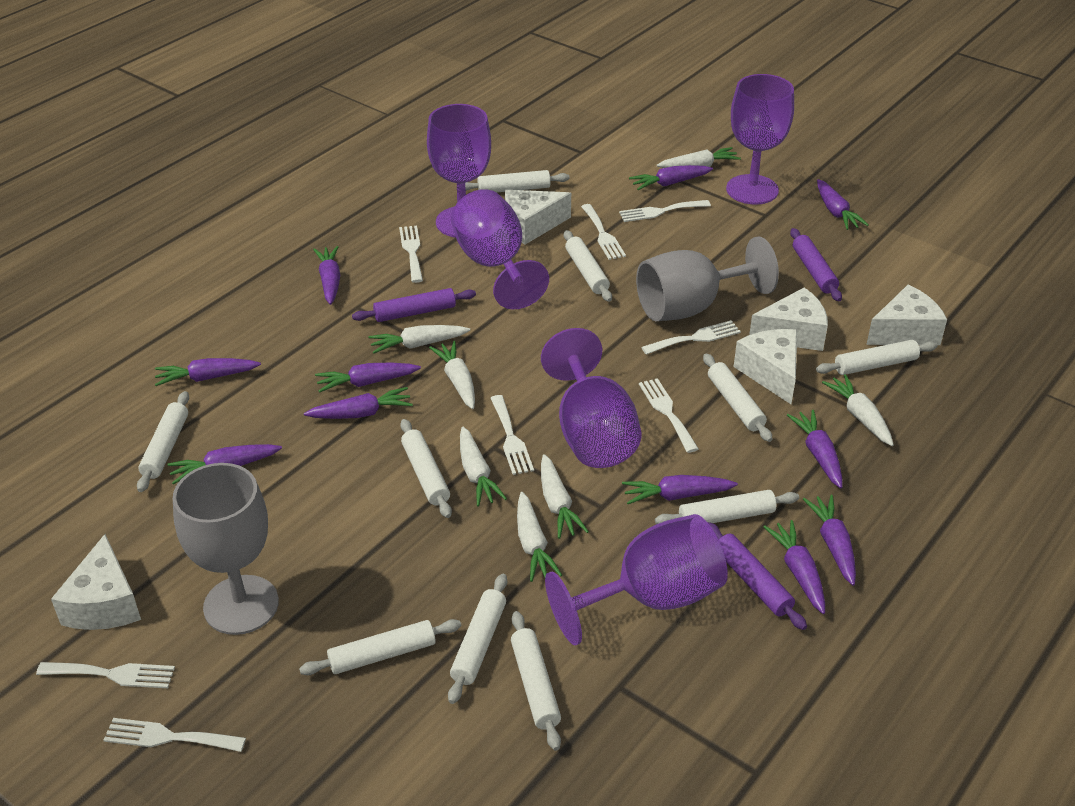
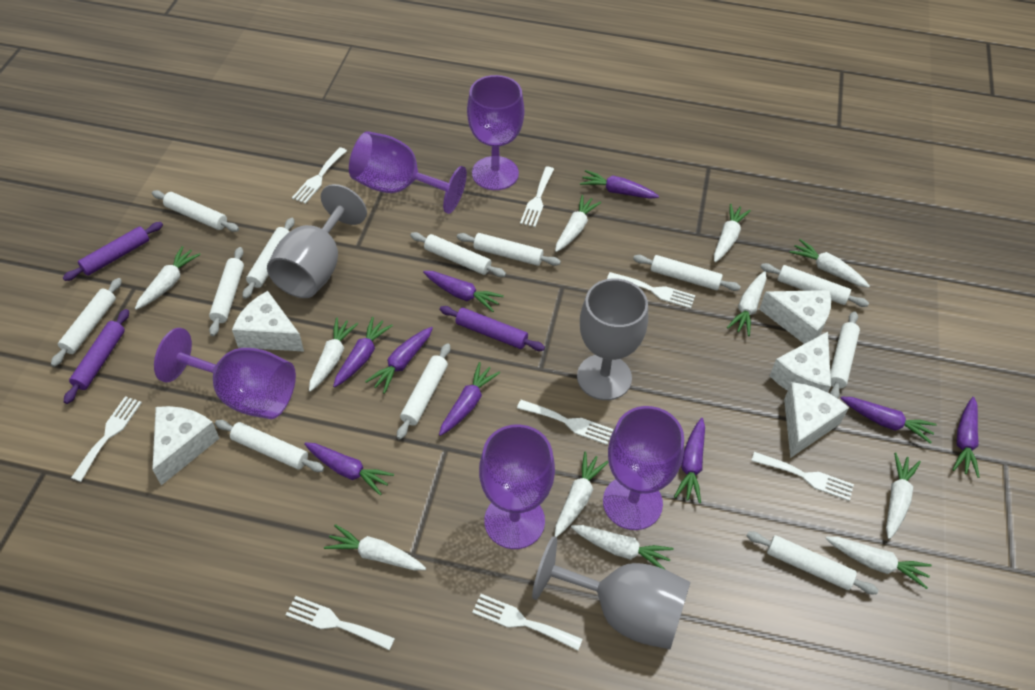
grey goblet: [173,463,279,635] [636,236,779,321] = 2 -> [267,184,367,298] [532,536,690,650] [577,278,648,400] = 3
purple carrot: [155,358,261,386] [167,444,282,484] [304,387,413,419] [313,246,340,305] [315,363,421,393] [622,475,738,504] [629,165,713,190] [763,520,825,614] [787,410,842,488] [803,495,856,586] [817,179,869,230] = 11 -> [304,442,394,496] [333,317,393,387] [365,327,433,394] [423,271,504,312] [439,362,500,436] [580,170,659,199] [674,418,705,503] [840,397,937,444] [952,397,980,478] = 9
white carrot: [369,325,470,354] [429,341,475,409] [460,427,507,506] [517,492,562,582] [541,454,589,539] [657,147,741,168] [822,374,894,446] = 7 -> [135,246,201,310] [309,317,358,392] [324,524,426,571] [555,195,601,252] [555,452,608,537] [571,525,674,570] [714,204,751,262] [727,271,766,336] [789,239,870,288] [826,537,932,589] [886,453,921,539] = 11
white rolling pin: [137,391,189,492] [299,619,461,675] [400,419,452,518] [448,574,507,704] [465,170,570,193] [511,611,561,751] [564,230,612,302] [655,490,799,524] [703,353,772,442] [816,340,938,375] = 10 -> [51,278,122,367] [152,190,239,232] [209,247,244,336] [215,420,324,472] [242,218,294,299] [397,343,450,440] [410,232,506,277] [457,233,561,266] [633,255,741,291] [747,532,878,594] [760,263,869,307] [830,311,860,398] = 12

